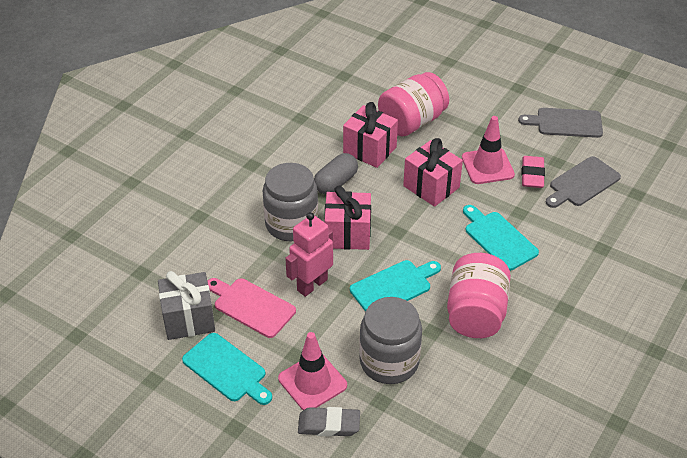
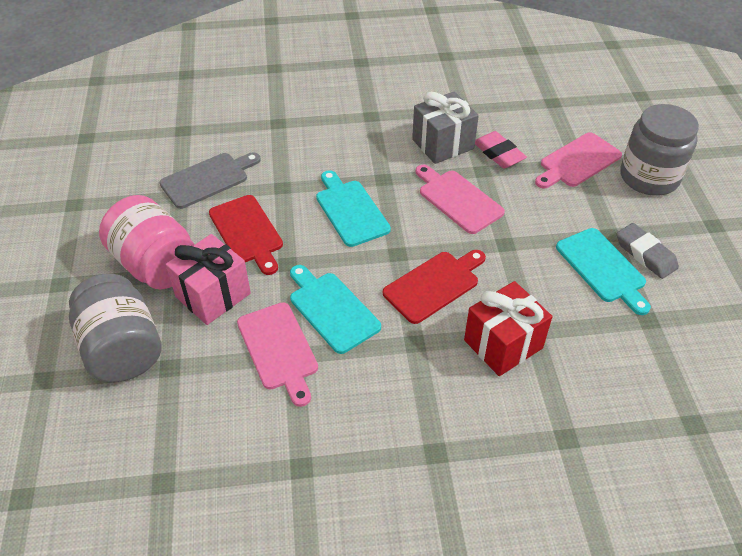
grey capsule: [314,153,358,194] = 1 -> none = 0
grey cutting board: [518,108,603,138] [546,156,621,208] = 2 -> [160,152,261,209] = 1
pink cutting board: [207,278,296,338] = 1 -> [237,302,318,407] [416,165,505,234] [535,132,622,188] = 3
pink gift: [324,185,371,250] [343,102,398,168] [403,138,463,207] = 3 -> [166,234,251,325] = 1
pink jar: [378,72,449,136] [447,253,511,338] = 2 -> [99,195,195,289] = 1
pink robot: [285,212,333,297] = 1 -> none = 0
pink traffic cone: [278,332,347,410] [462,116,515,184] = 2 -> none = 0
red cutting board: none = 0 -> [209,195,283,275] [383,250,486,324] = 2
red gift: none = 0 -> [464,281,552,376] = 1

